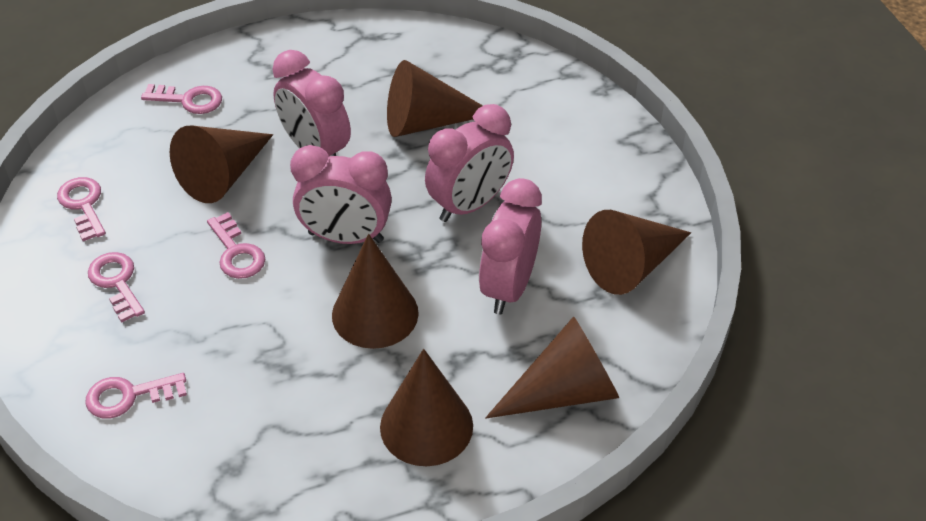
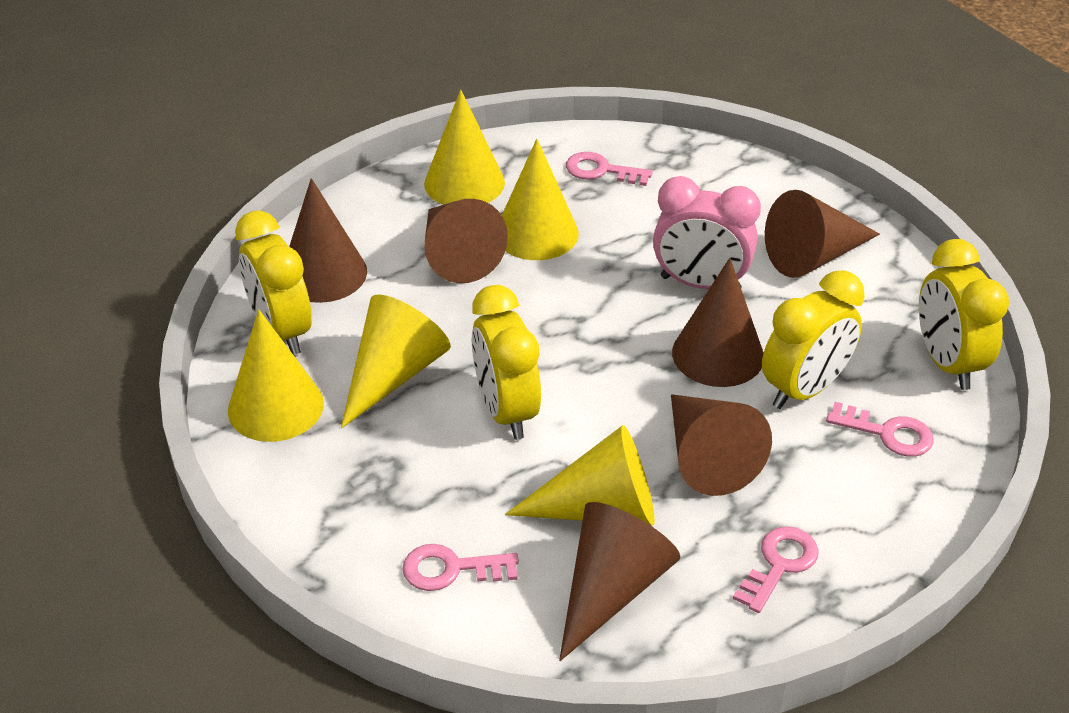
pink clock: [272,50,351,157] [290,145,392,244] [425,104,514,222] [479,178,542,315] = 4 -> [653,176,761,289] = 1
pink key: [57,177,106,241] [86,373,187,419] [88,252,145,322] [141,84,222,114] [207,212,265,279] = 5 -> [402,544,519,591] [566,152,653,186] [733,527,819,613] [826,402,934,457] = 4
yellow clock: none = 0 -> [235,211,312,355] [472,285,541,440] [762,270,865,409] [919,239,1009,390] = 4
yellow cone: none = 0 -> [228,310,324,442] [341,294,451,429] [424,90,505,205] [502,139,579,260] [505,425,655,526] = 5

